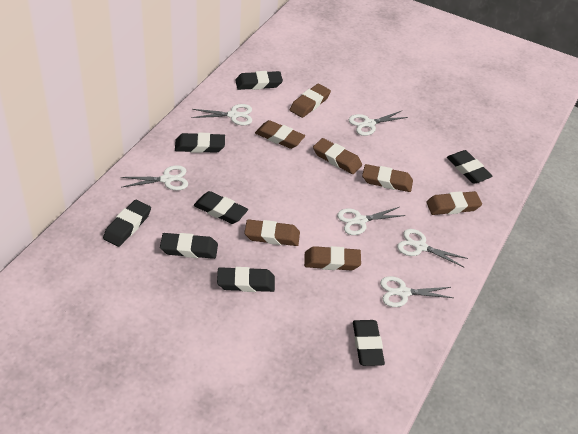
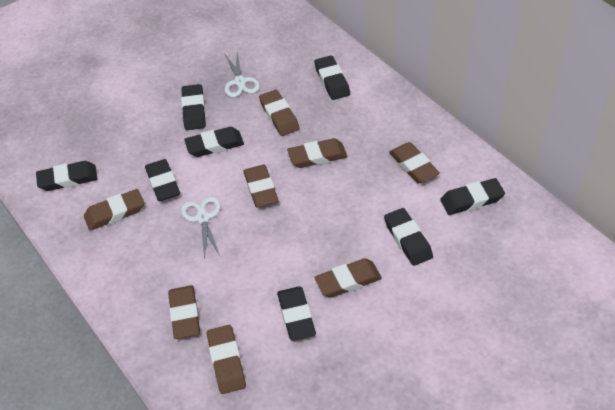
brown eraser: [244,219,300,246] [255,120,305,149] [290,84,331,118] [304,246,361,271] [313,138,362,174] [362,164,413,192] [426,191,482,215] = 7 -> [84,189,144,231] [168,285,200,339] [207,325,246,394] [243,165,279,208] [259,90,300,136] [287,138,348,168] [314,258,382,298] [389,142,440,184] = 8
white scissors: [120,165,188,190] [191,104,252,125] [337,207,405,235] [349,111,408,136] [380,276,453,307] [397,229,468,267] = 6 -> [181,197,221,260] [225,52,260,98] = 2

